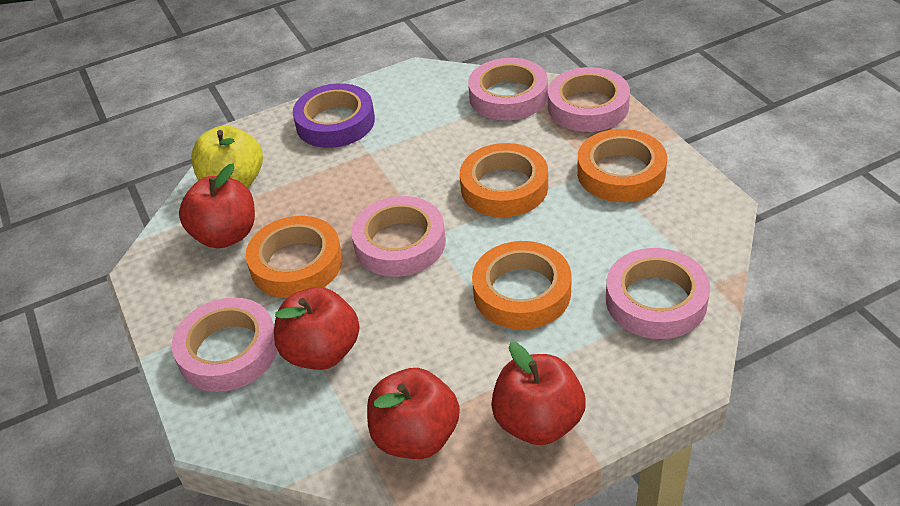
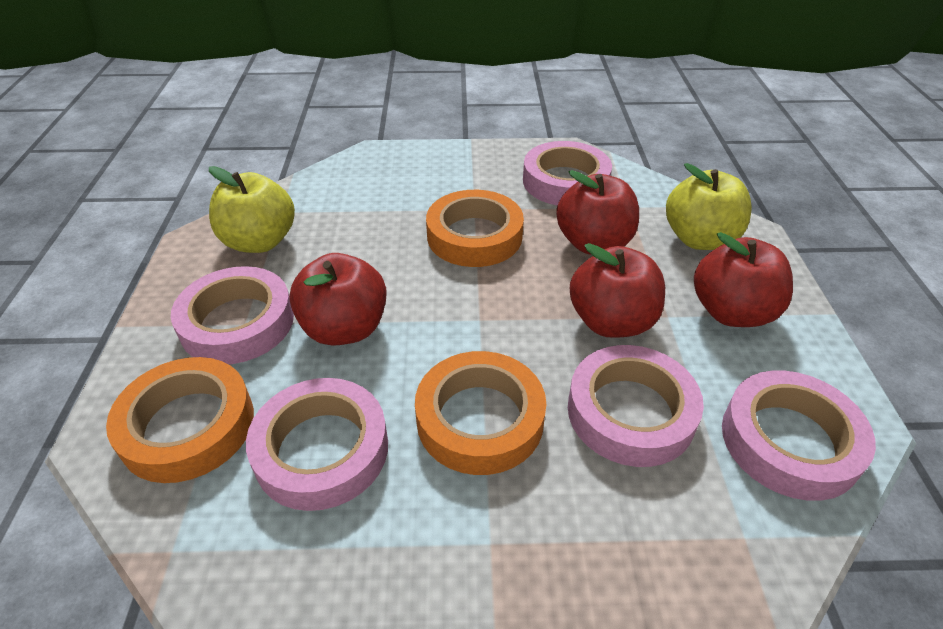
orange tape: [246,216,343,298] [460,143,548,217] [472,241,572,330] [577,129,667,202] = 4 -> [106,357,254,483] [415,351,546,475] [426,190,524,267] = 3
purple tape: [293,83,375,148] = 1 -> none = 0
yellow apple: [191,125,263,188] = 1 -> [209,166,295,253] [666,163,752,250] = 2

